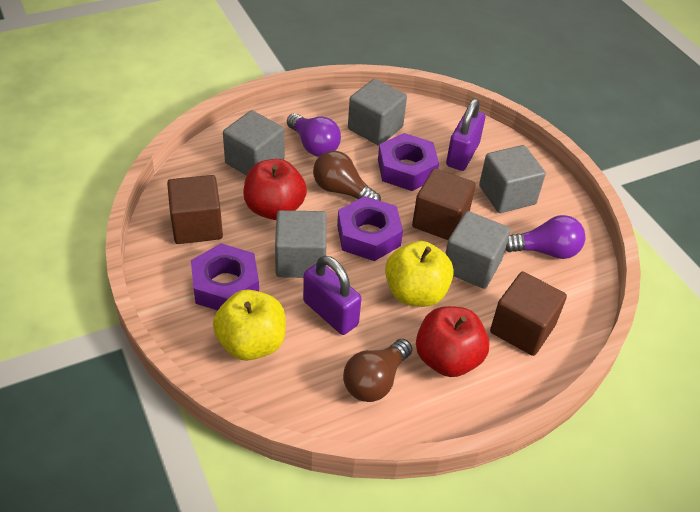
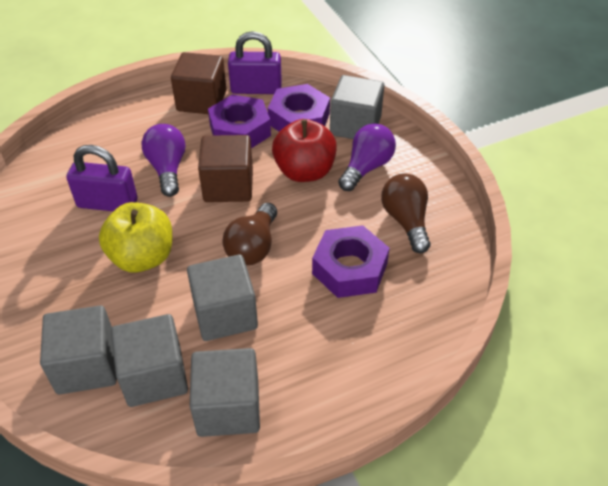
brown cube: [167,175,223,244] [412,168,476,240] [490,272,567,356] = 3 -> [171,52,227,114] [198,135,253,202] = 2
red apple: [243,159,307,220] [416,306,489,377] = 2 -> [272,119,337,182] = 1
yellow apple: [213,289,286,361] [385,241,454,307] = 2 -> [99,202,172,272] = 1

